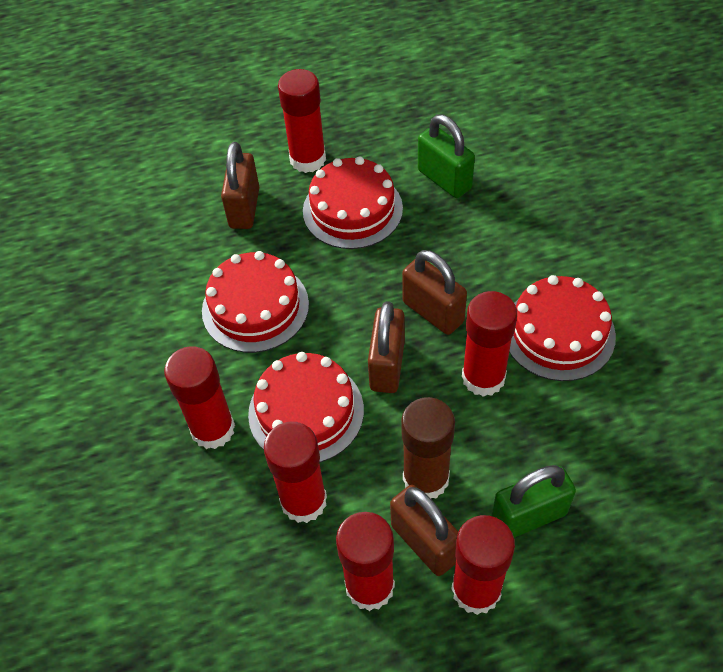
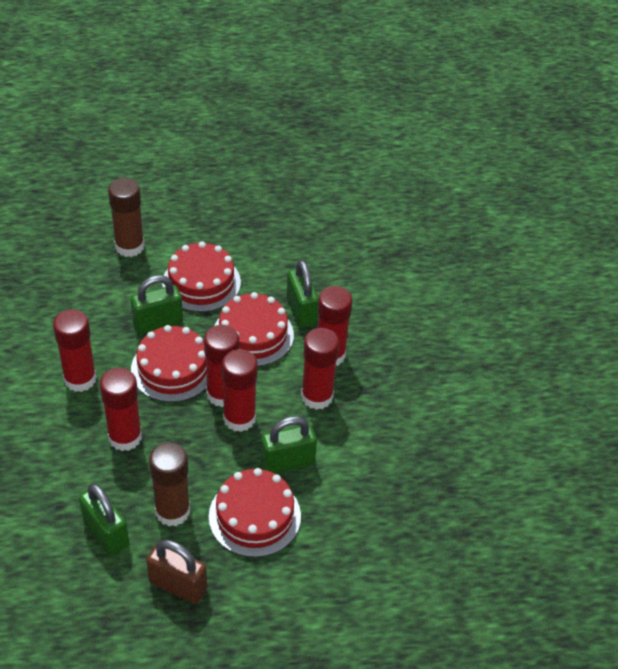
brown glue stick: [401,397,455,498] = 1 -> [108,178,144,257] [149,442,190,526] = 2
brown padlock: [221,142,259,229] [368,301,405,393] [390,485,458,576] [402,250,467,335] = 4 -> [146,540,207,604] = 1
green padlock: [418,115,475,198] [491,465,576,538] = 2 -> [79,483,129,556] [131,275,183,334] [261,416,317,473] [287,260,319,328] = 4

